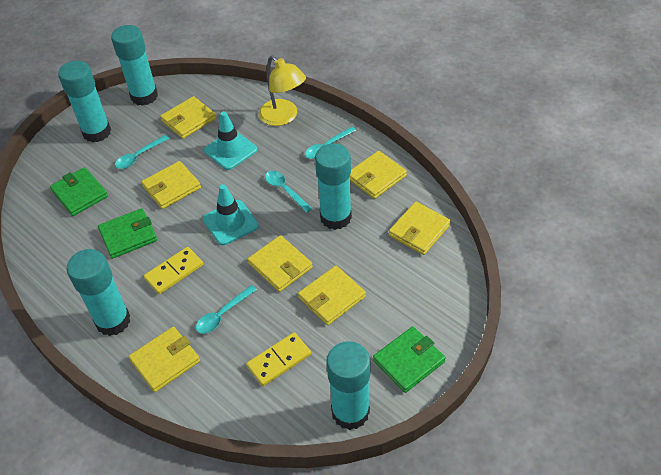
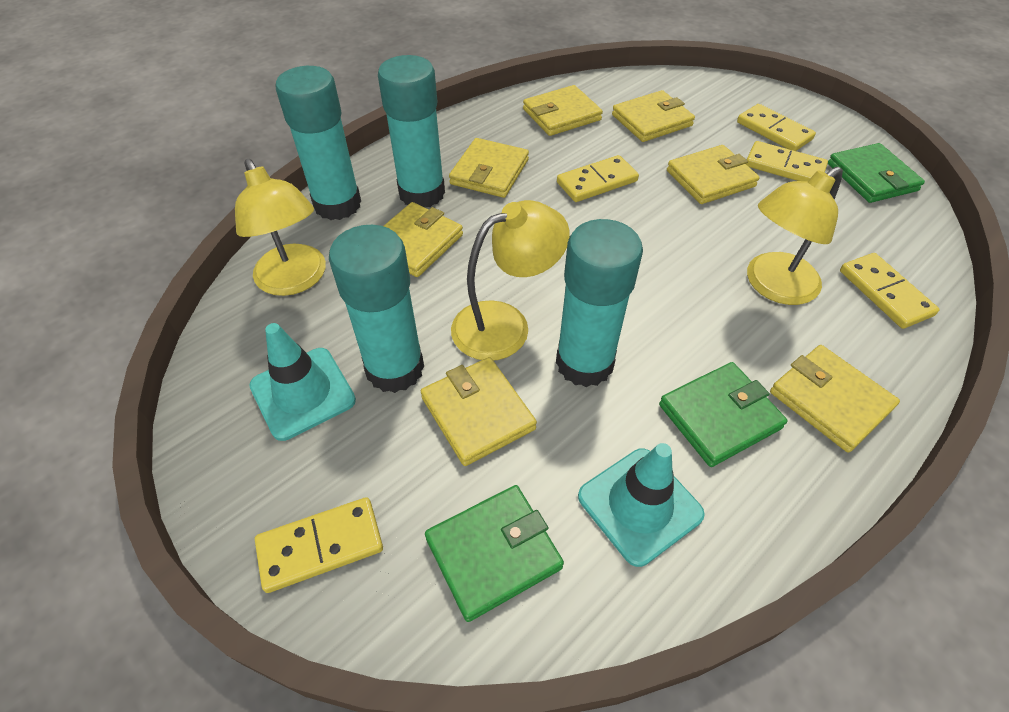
turquoise glue stick: [58,61,111,142] [67,249,130,336] [111,25,158,106] [315,144,352,230] [326,341,371,430] = 5 -> [276,66,361,220] [329,225,424,393] [378,55,445,207] [556,219,643,387] = 4
turquoise spoon: [115,135,170,169] [196,285,257,334] [265,171,312,213] [305,127,356,159] = 4 -> none = 0
yellow domino: [144,247,203,294] [246,332,311,386] = 2 -> [255,497,383,593] [557,155,639,202] [737,104,816,151] [746,141,828,181] [840,253,939,329] = 5
yellow lamp: [259,56,306,126] = 1 -> [235,159,326,296] [451,200,570,361] [747,167,843,305] = 3

